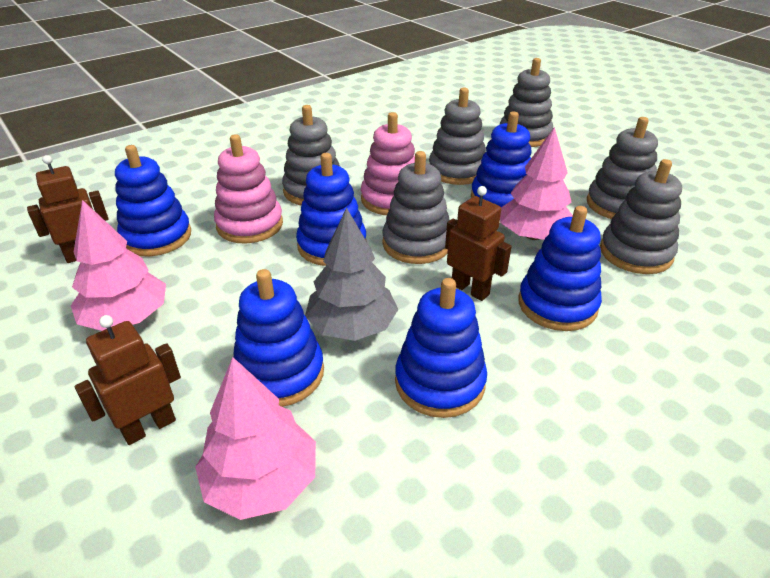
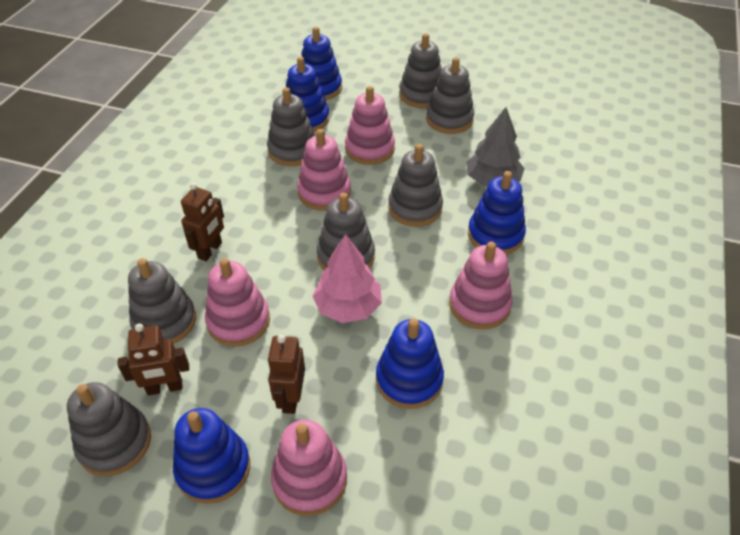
blue stacking toy: [115,145,191,256] [233,269,324,407] [296,153,366,266] [395,278,487,418] [471,111,532,207] [518,206,602,331] = 6 -> [173,408,250,504] [286,57,329,132] [301,27,342,100] [376,318,444,409] [468,171,526,254] = 5
grey stacking toy: [282,105,340,205] [382,151,449,264] [429,88,486,185] [500,58,553,147] [587,117,658,219] [600,159,682,274] = 6 -> [67,382,151,476] [128,258,196,344] [267,87,315,166] [317,193,375,270] [388,144,443,227] [399,33,442,108] [426,57,474,134] = 7
pink stacking toy: [214,134,283,244] [361,112,415,215] = 2 -> [205,258,270,347] [271,420,347,516] [297,129,351,211] [345,86,395,165] [449,242,513,329] = 5
pink tree: [71,200,166,331] [195,357,316,520] [500,127,573,240] = 3 -> [313,234,382,323] = 1

